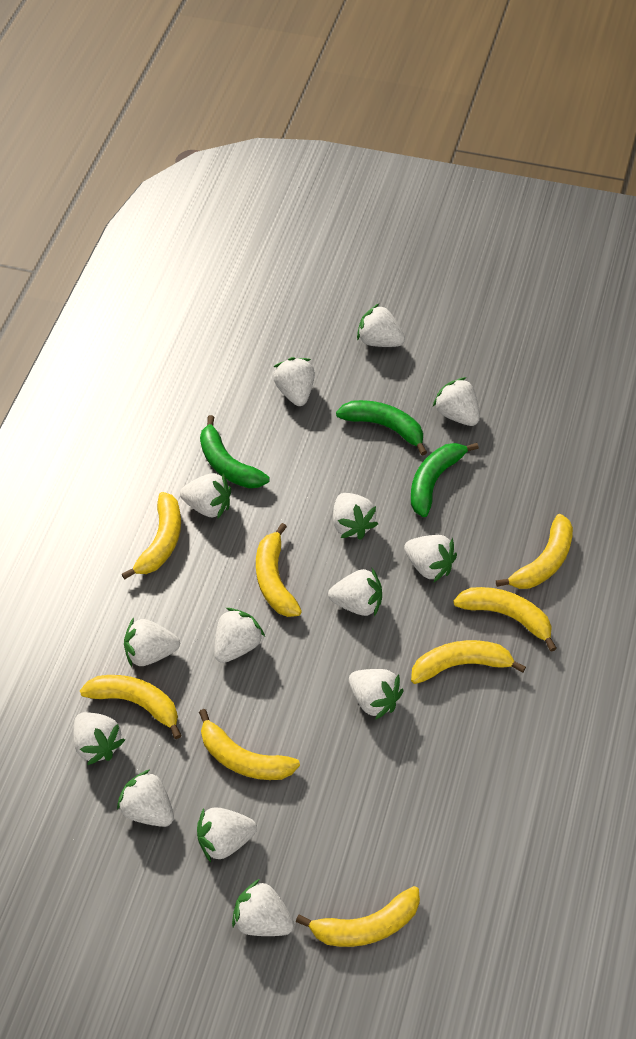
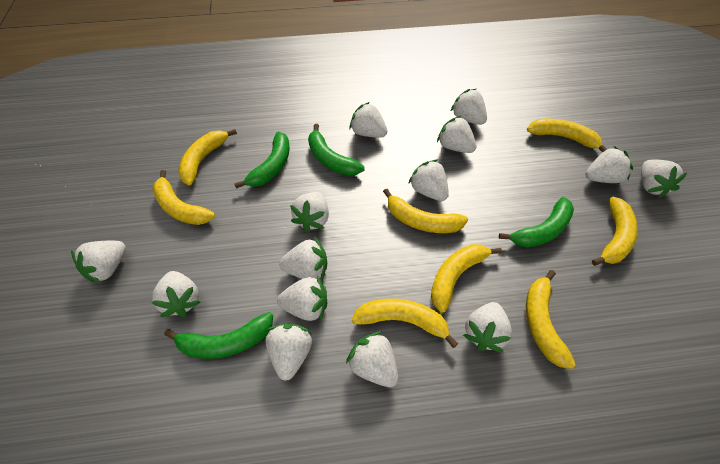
green banana: [200,415,270,488] [336,400,427,456] [411,443,479,517] = 3 -> [164,312,273,359] [234,132,290,189] [308,124,365,176] [499,197,574,247] = 4

